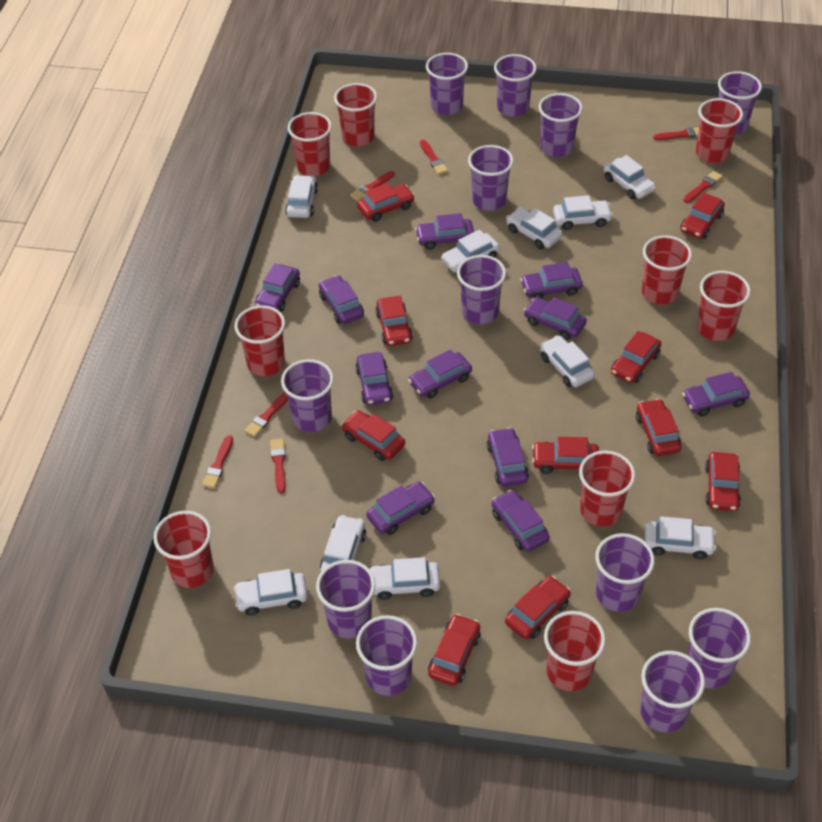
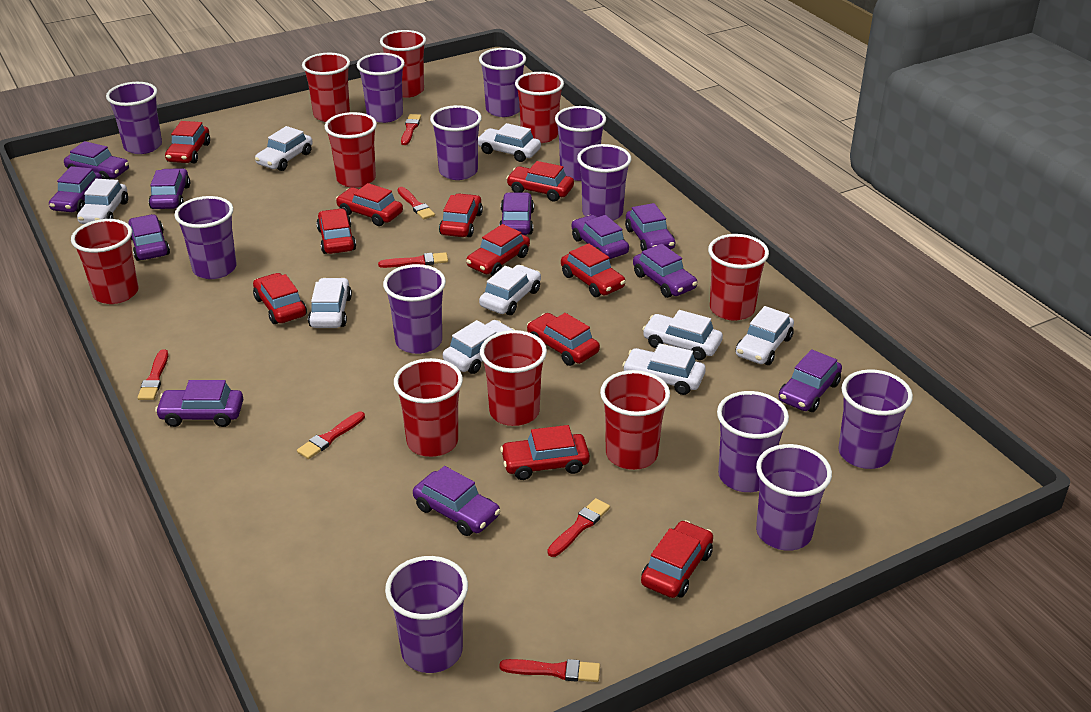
red car: [341,410,405,461] [357,183,415,222] [375,296,413,346] [428,614,481,686] [505,576,571,639] [532,437,599,474] [611,331,662,383] [636,399,681,456] [680,192,725,239] [705,452,741,511] = 10 -> [165,121,210,163] [253,273,307,324] [316,209,356,254] [336,183,403,226] [439,193,483,237] [466,224,530,276] [500,425,590,480] [506,161,574,202] [527,313,600,366] [561,243,626,297] [641,520,713,598] = 11
white car: [234,569,308,616] [285,175,318,218] [320,515,366,572] [370,557,440,600] [441,230,500,273] [506,207,562,249] [540,335,595,387] [553,195,613,230] [604,155,656,200] [645,516,716,560] = 10 -> [77,179,128,224] [255,126,313,171] [308,278,352,328] [443,320,515,374] [478,123,541,162] [479,265,541,315] [622,343,706,395] [642,310,723,360] [736,306,794,365] = 9

